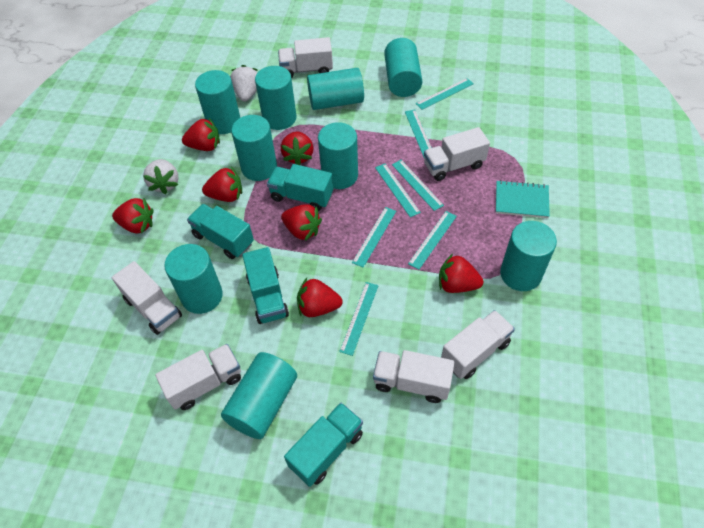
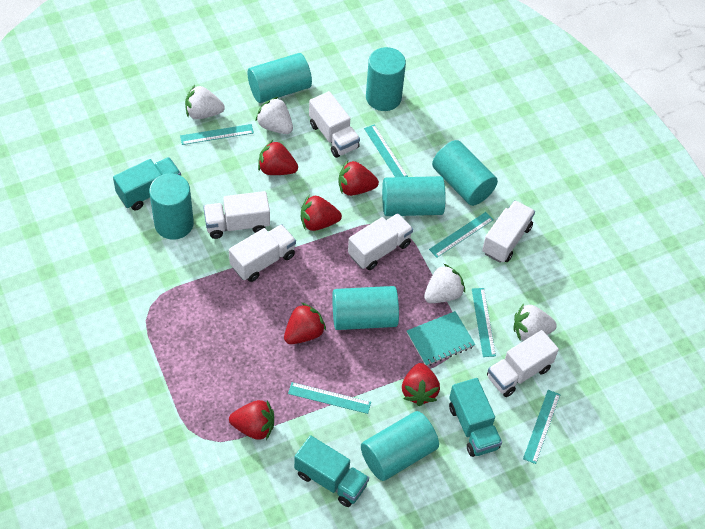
red strawberry: [112,198,154,234] [182,118,220,151] [202,167,242,202] [281,131,313,165] [281,204,322,241] [297,278,342,317] [439,254,483,293] = 7 -> [229,400,274,440] [258,140,298,175] [284,303,326,344] [301,195,342,231] [338,160,379,196] [402,363,440,406] = 6
turquoise cylinder: [164,244,223,314] [195,70,240,134] [221,352,297,439] [231,115,277,181] [255,66,297,130] [307,68,364,110] [318,122,358,189] [384,38,422,97] [500,221,557,291] = 9 -> [149,173,194,240] [248,53,312,103] [332,286,399,330] [361,411,439,481] [366,47,406,111] [382,176,446,216] [432,140,498,206] = 7
turquoise ruler: [339,282,378,356] [352,207,396,267] [375,164,421,217] [392,160,444,211] [405,110,432,158] [408,211,457,269] [416,78,474,110] = 7 -> [180,124,254,145] [288,382,371,414] [364,125,408,177] [429,212,494,258] [472,288,496,357] [523,390,561,464] = 6
turquoise truck: [187,204,254,259] [242,247,289,324] [267,164,333,211] [284,403,363,487] = 4 -> [113,157,181,211] [294,435,369,507] [449,378,502,457] = 3
white strawberry: [143,159,179,194] [230,65,258,102] = 2 -> [185,85,225,119] [255,97,293,134] [424,264,465,303] [513,304,557,341] = 4

